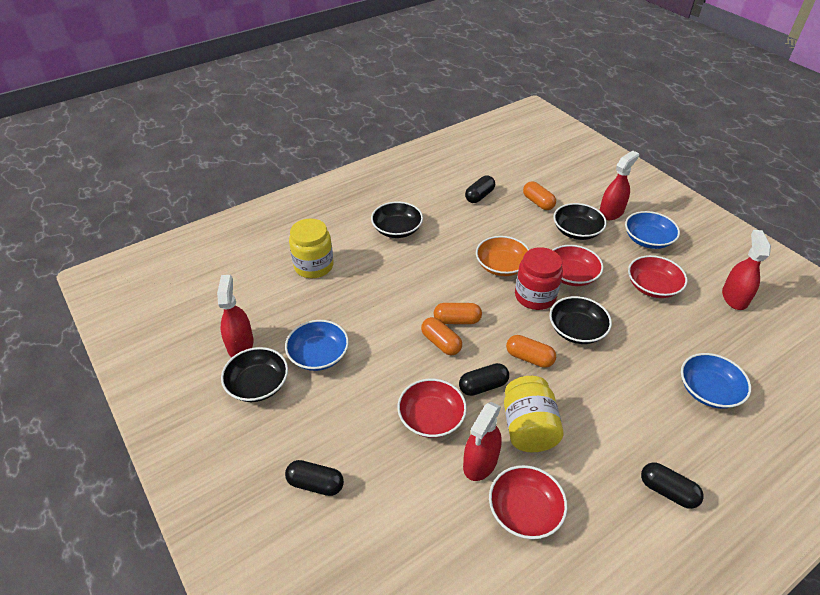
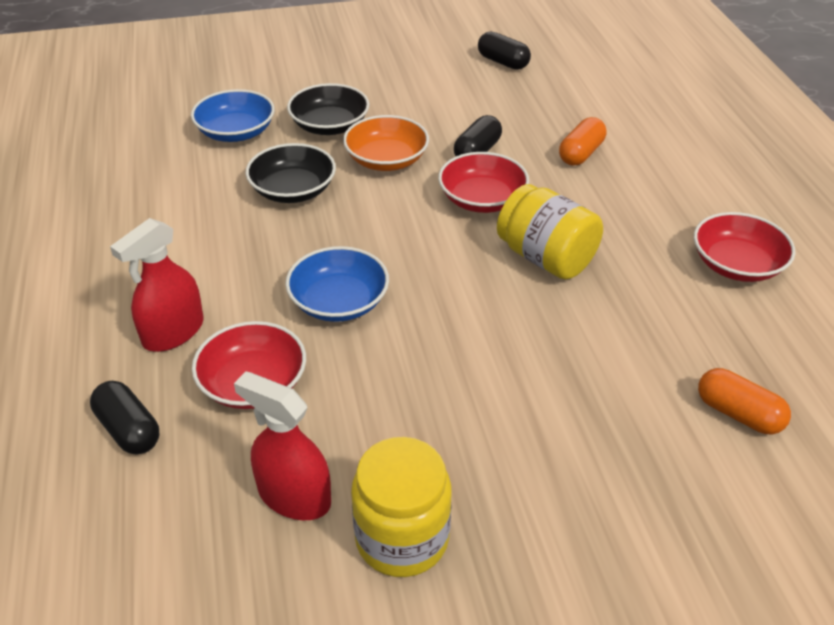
black bowl: [221,347,288,402] [371,201,423,238] [549,296,612,344] [553,203,607,240] = 4 -> [246,143,336,203] [287,83,370,135] = 2
black capsule: [285,460,344,496] [459,363,509,396] [465,176,495,203] [641,462,704,509] = 4 -> [90,381,159,454] [454,115,502,156] [478,31,531,70] = 3
blue bowl: [285,320,349,371] [625,211,680,249] [681,353,751,409] = 3 -> [191,89,275,142] [285,246,389,322] = 2
orange capsule: [421,317,462,355] [434,303,482,324] [506,335,556,368] [523,181,556,210] = 4 -> [559,117,606,166] [698,368,791,434] = 2
red bowl: [397,379,467,438] [489,465,567,539] [552,245,604,286] [628,255,687,298] = 4 -> [192,321,306,409] [438,152,529,213] [694,212,795,282] = 3
red jar: [515,247,563,310] = 1 -> none = 0
red spray bottle: [217,275,254,357] [463,402,502,481] [599,150,639,220] [722,230,771,310] = 4 -> [110,218,204,352] [234,371,331,520] = 2

